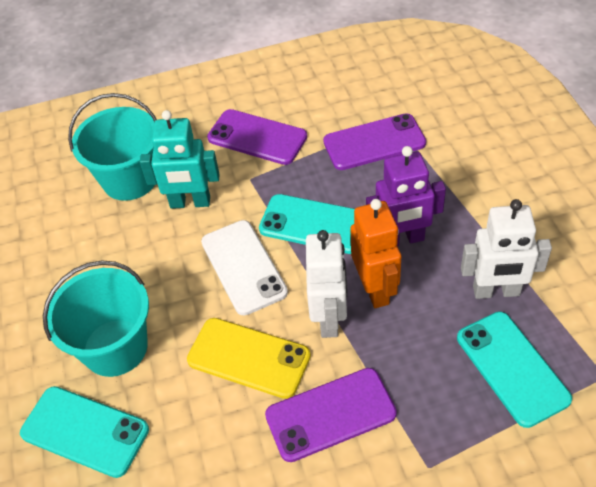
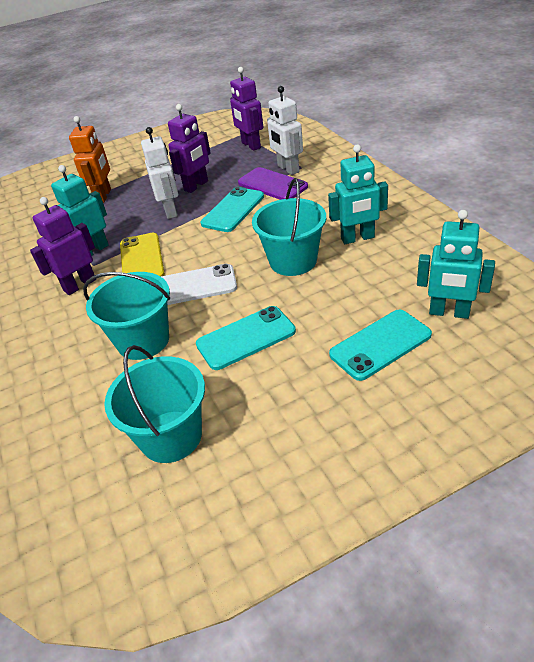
purple phone: [207,109,307,165] [265,368,397,462] [323,113,426,170] = 3 -> [238,167,308,200] = 1
purple robot: [366,146,446,246] = 1 -> [30,197,96,295] [168,104,211,193] [230,67,263,151] = 3
turquoise bucket: [43,260,149,377] [68,93,157,201] = 2 -> [83,272,170,360] [104,345,205,463] [252,178,326,276] = 3
turquoise robot: [140,110,219,209] = 1 -> [51,165,109,256] [328,144,388,244] [417,210,495,319] = 3

